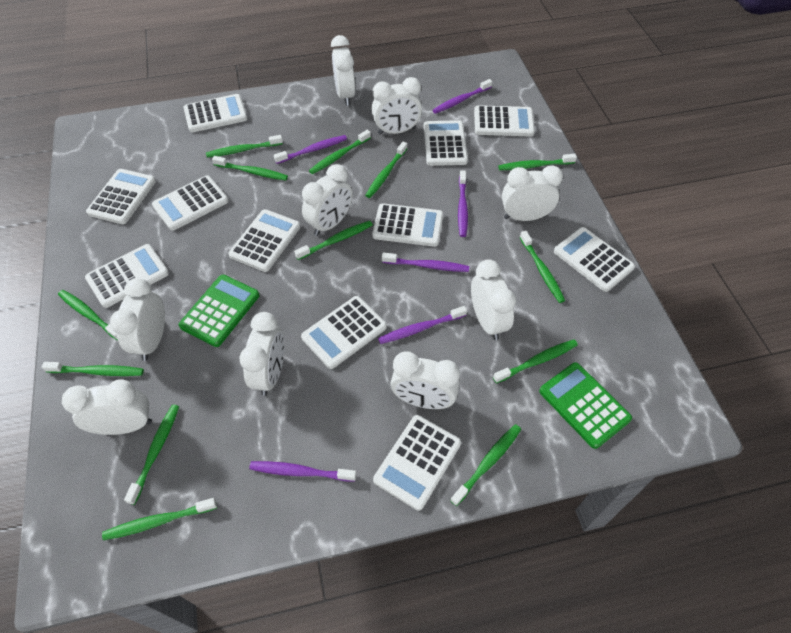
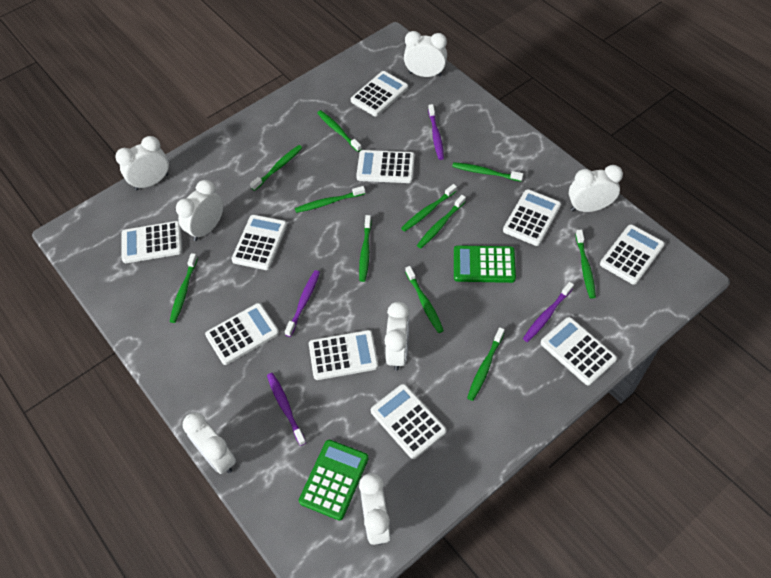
green toothbrush: [42,362,144,376] [58,290,118,341] [102,498,217,540] [124,404,179,505] [206,135,283,158] [212,156,288,181] [294,221,373,260] [309,130,371,174] [365,142,407,198] [450,424,521,506] [493,340,578,383] [498,154,577,170] [520,231,565,303] = 13 -> [170,253,198,323] [250,145,302,191] [295,186,365,213] [317,110,362,152] [359,215,371,282] [401,184,457,232] [405,266,444,333] [417,195,466,248] [452,162,523,182] [467,327,505,401] [575,230,596,299] = 11
purple toothbrush: [249,461,356,482] [274,135,347,164] [378,306,467,344] [382,253,469,272] [433,79,492,114] [458,170,468,237] = 6 -> [267,373,306,446] [285,270,320,337] [428,104,444,160] [523,282,574,342] = 4
white calculator: [85,244,169,308] [86,169,156,224] [152,176,228,231] [183,94,247,132] [229,209,300,272] [301,296,387,369] [372,203,443,247] [373,415,461,511] [424,120,468,166] [474,105,535,137] [554,227,635,292] = 11 -> [121,221,182,263] [205,303,279,365] [232,215,287,270] [309,330,378,380] [351,71,408,116] [356,150,415,183] [371,384,447,459] [503,189,561,246] [541,317,617,386] [600,224,665,285] = 10
white clock: [62,379,152,435] [110,278,165,361] [240,312,284,396] [302,164,352,236] [331,35,355,106] [371,77,422,135] [390,351,460,409] [471,259,516,340] [502,166,563,221] = 9 -> [115,136,169,190] [176,180,223,241] [183,412,236,474] [359,473,391,545] [384,302,409,371] [404,31,447,77] [569,165,623,212] = 7

